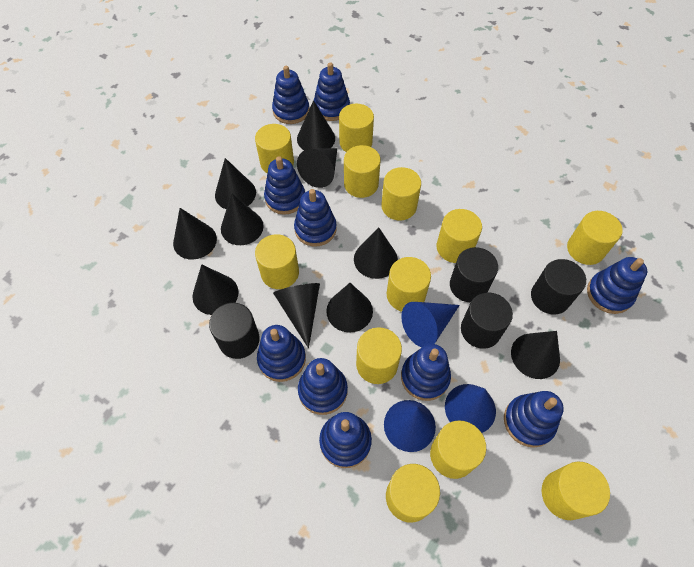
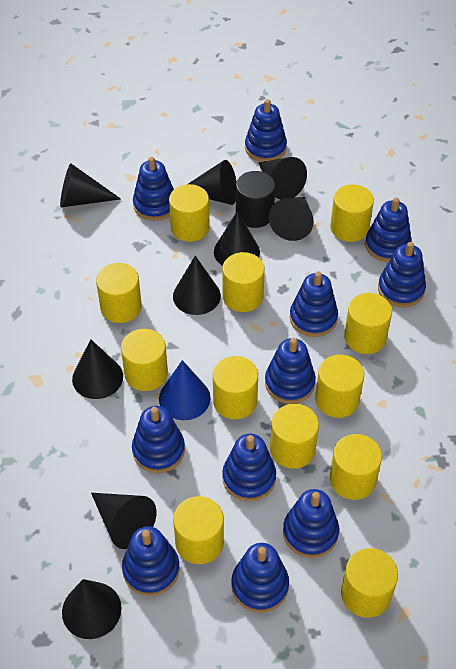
black cone: [173,208,217,260] [192,264,239,315] [215,158,256,209] [221,194,264,245] [273,283,320,348] [297,100,335,150] [297,148,337,188] [326,283,373,333] [354,227,398,279] [511,331,560,379] = 10 -> [60,163,121,207] [62,579,122,639] [72,339,123,399] [91,493,157,549] [173,256,221,315] [188,160,237,205] [214,211,260,266] [258,157,307,200] [269,197,314,241] = 9
black cylinder: [209,303,260,359] [450,247,498,302] [461,293,513,349] [531,259,586,314] = 4 -> [236,171,275,228] = 1
blue cone: [384,400,436,452] [401,302,460,347] [445,384,496,433] = 3 -> [159,360,211,420] = 1
blue stacking toy: [257,325,306,382] [264,156,305,215] [272,66,309,124] [294,189,337,247] [298,358,348,415] [314,62,350,121] [319,412,372,468] [401,344,451,401] [504,391,564,448] [587,257,647,314] = 10 -> [122,526,180,596] [132,406,185,473] [133,157,174,221] [222,434,276,502] [231,543,289,613] [245,99,287,162] [265,338,316,404] [283,489,339,558] [290,271,338,337] [365,198,412,262] [378,242,426,307] = 11

